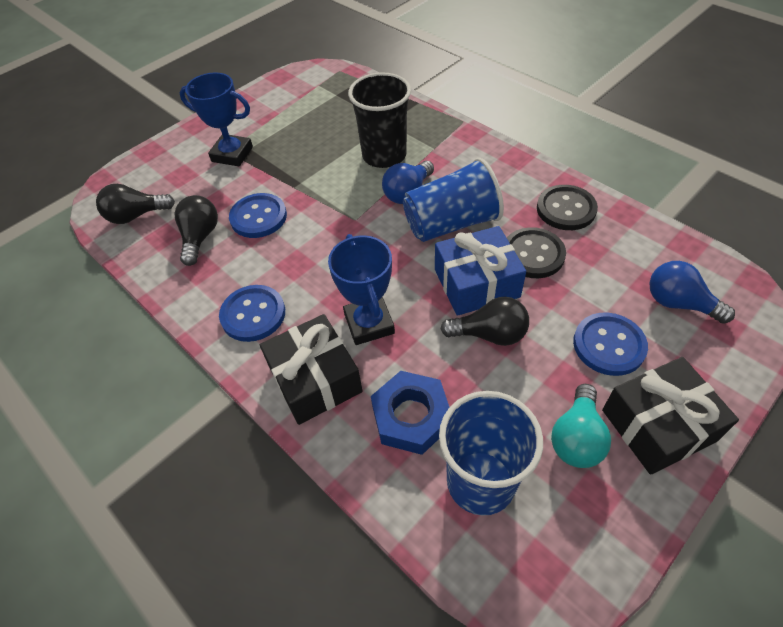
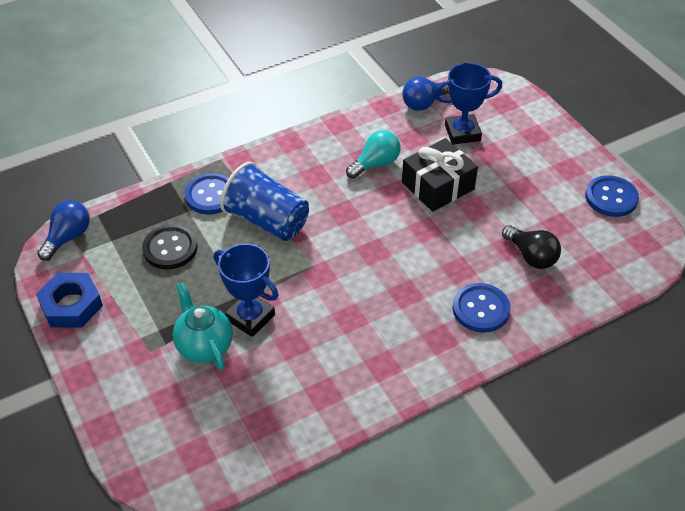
black button: [507,227,566,278] [537,185,598,230] = 2 -> [142,224,198,269] = 1
black cup: [348,73,411,168] = 1 -> none = 0
black gift: [260,314,363,425] [602,357,739,475] = 2 -> [402,138,478,212] = 1
black light bulb: [96,184,175,224] [174,195,218,266] [441,297,529,346] = 3 -> [502,225,561,269] = 1
blue cup: [403,158,504,242] [439,391,543,516] = 2 -> [220,162,309,241] = 1
blue gift: [435,226,526,316] = 1 -> none = 0
turquoise teapot: none = 0 -> [173,282,233,370] = 1

